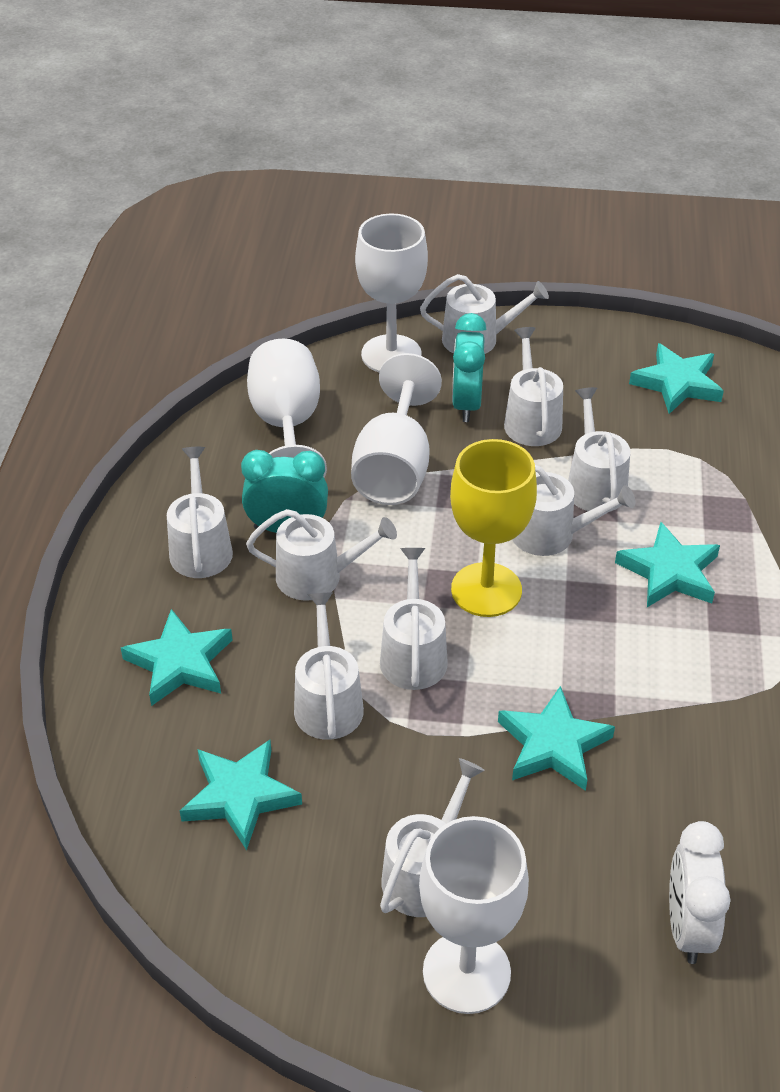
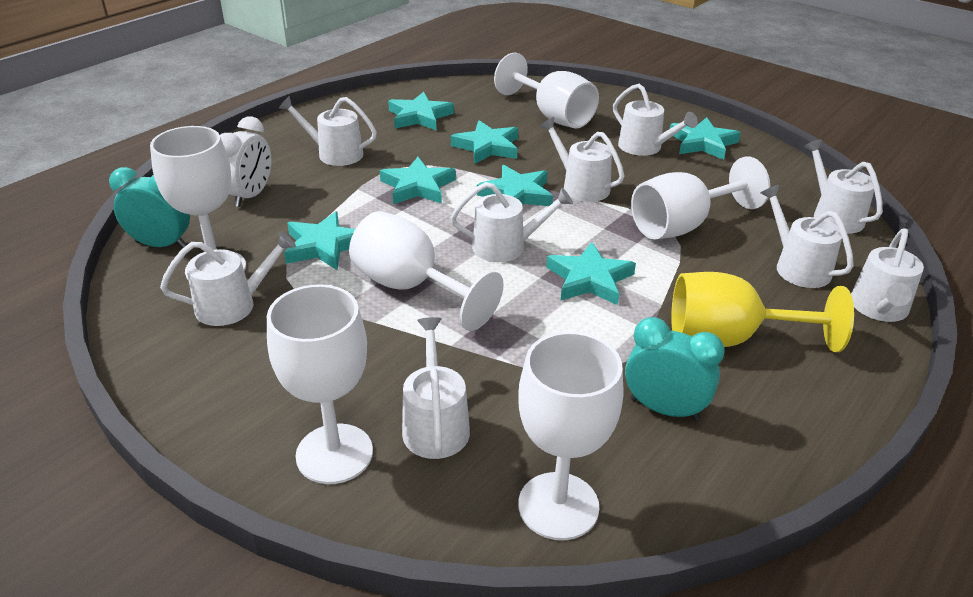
turquoise star: [121,609,233,706] [180,740,302,850] [498,686,615,791] [615,522,720,607] [629,343,724,414] = 5 -> [284,211,355,270] [380,157,456,204] [388,92,454,130] [451,120,518,164] [477,165,553,206] [546,242,636,305] [670,117,741,160] = 7
white goblet: [247,339,327,478] [351,353,442,505] [355,214,428,372] [419,816,529,1014] = 4 -> [150,126,246,281] [267,284,373,484] [349,211,504,331] [494,53,599,129] [518,331,623,540] [631,157,770,239] = 6

